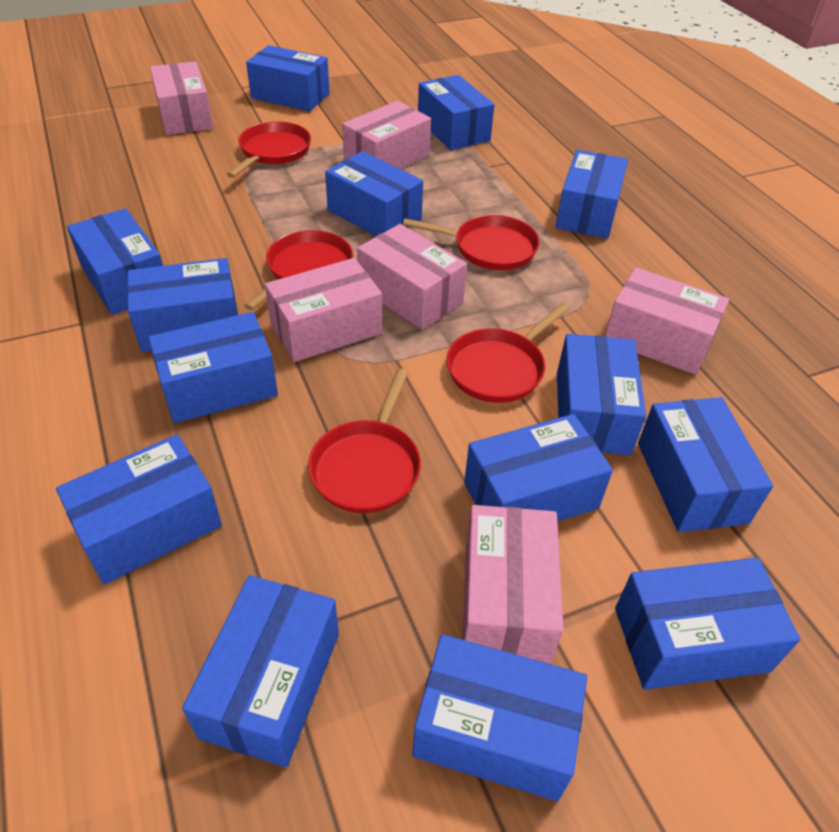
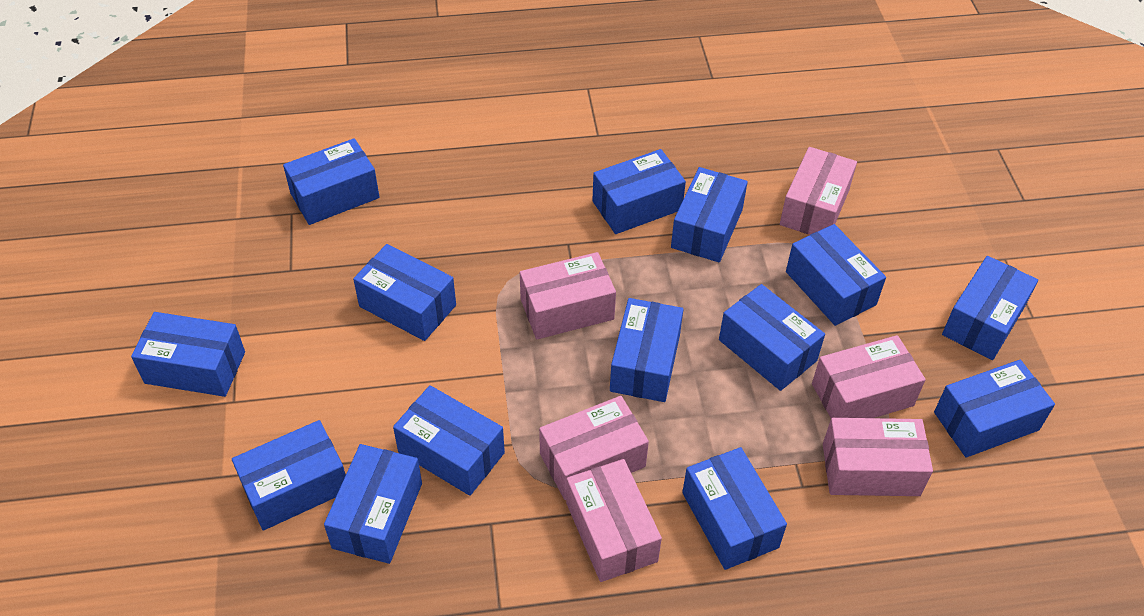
red pan: [227,121,311,178] [244,230,353,310] [308,369,421,513] [403,215,540,270] [446,303,570,403] = 5 -> none = 0

